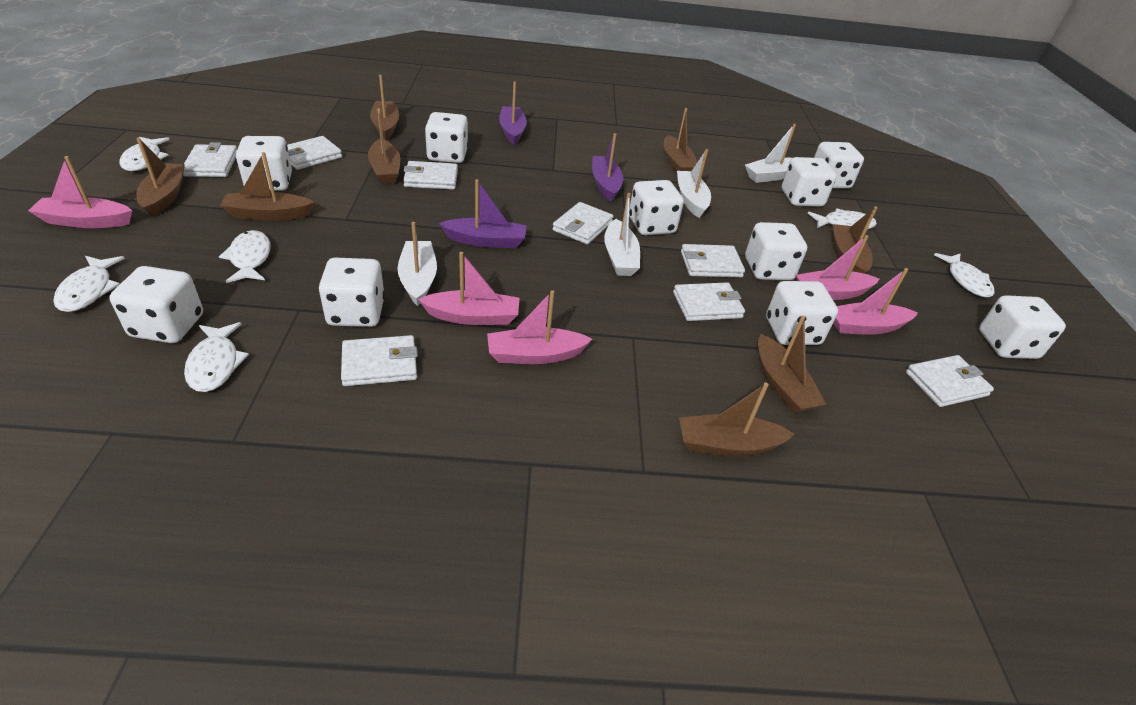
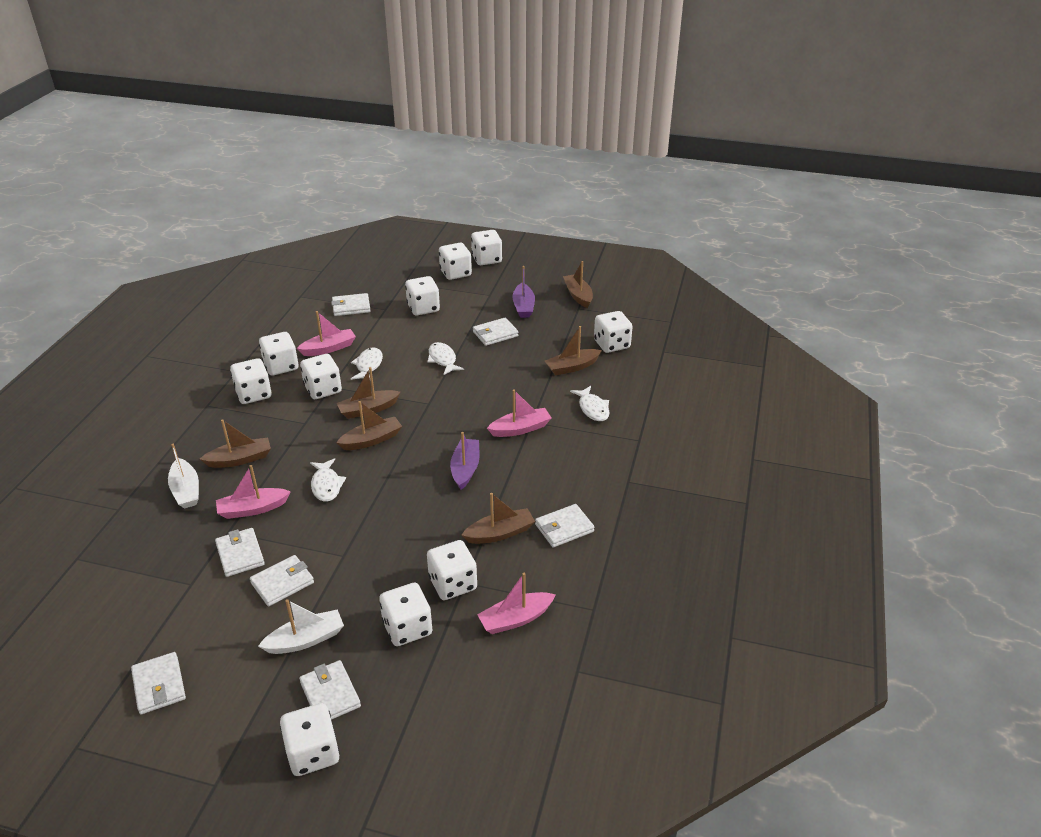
brown boat: [136,138,185,217] [220,152,315,221] [368,108,400,184] [370,75,399,140] [664,108,697,173] [679,383,794,456] [758,315,826,413] [832,206,878,274] = 8 -> [200,419,271,468] [336,401,402,450] [337,367,401,419] [462,493,535,544] [545,326,602,376] [563,261,593,308] = 6
pink boat: [28,156,132,228] [418,252,519,325] [487,290,592,364] [796,235,880,300] [833,268,918,335] = 5 -> [216,465,291,519] [296,311,356,356] [477,573,556,634] [487,389,551,437] = 4
purple boat: [439,179,527,248] [499,81,527,145] [592,133,623,202] = 3 -> [450,432,479,490] [512,266,535,318] = 2
white boat: [397,222,437,306] [604,193,640,276] [677,149,711,218] [745,124,796,183] = 4 -> [168,444,199,509] [258,599,344,654] = 2
white fish: [53,256,125,312] [119,137,170,171] [184,322,249,392] [219,230,271,283] [808,208,877,229] [934,253,994,298] = 6 -> [310,458,346,502] [351,347,383,380] [427,342,464,375] [570,386,610,421] = 4
white wallet: [183,142,237,177] [287,136,342,170] [341,335,418,386] [403,161,458,190] [552,202,614,244] [673,282,745,321] [681,244,745,277] [906,355,994,407] = 8 -> [131,652,186,714] [215,528,265,577] [250,555,314,606] [299,660,361,720] [331,293,370,316] [473,318,518,346] [535,504,594,547] = 7

